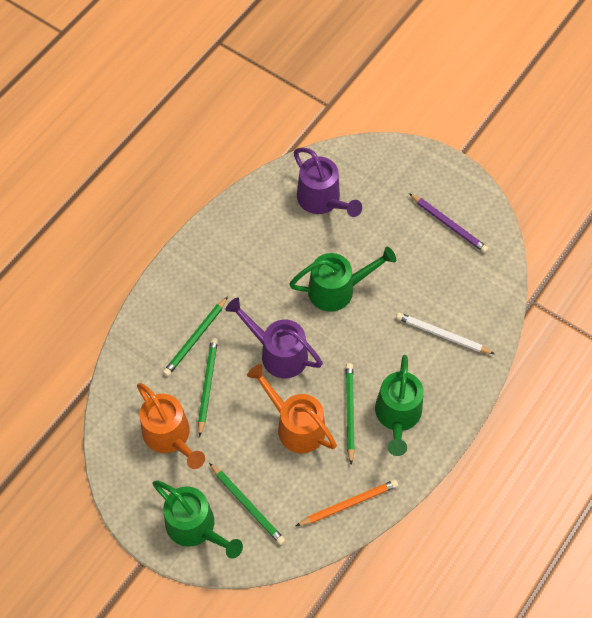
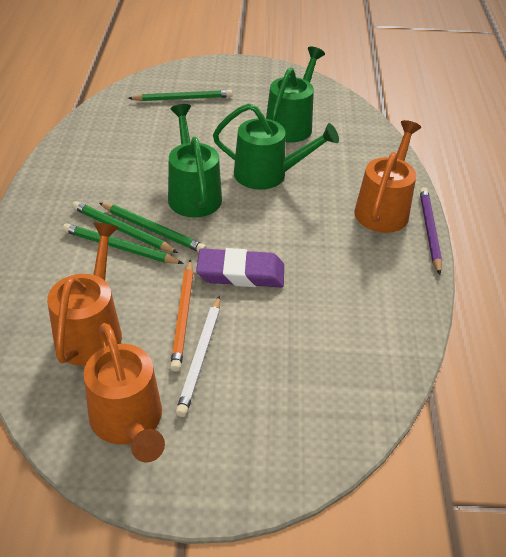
orange watering can: [137,383,205,469] [247,364,337,453] = 2 -> [47,223,122,366] [84,323,165,462] [354,120,421,233] = 3
purple eraser: none = 0 -> [196,248,284,287] = 1
purple watering can: [225,297,323,378] [294,147,362,217] = 2 -> none = 0

